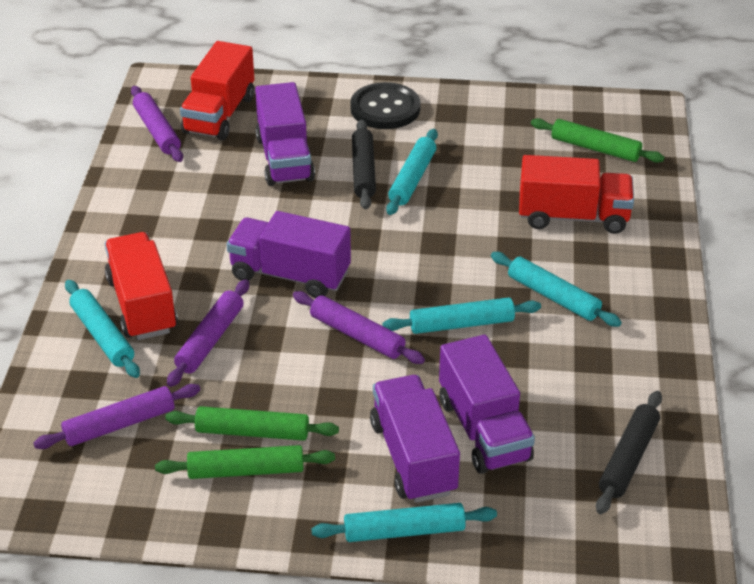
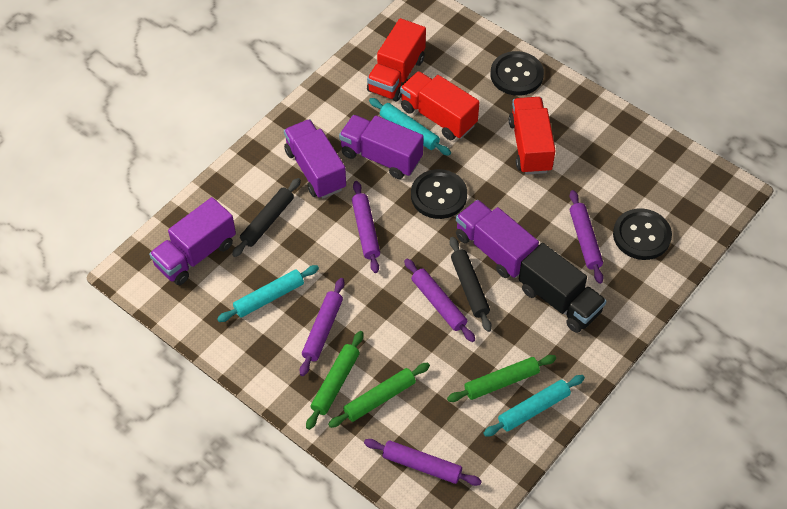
black button: [350,82,421,129] = 1 -> [411,169,467,219] [491,51,544,96] [613,209,672,260] = 3
black truck: none = 0 -> [519,243,607,333] = 1
purple rolling pin: [33,384,200,449] [131,86,183,162] [167,279,249,387] [293,291,425,364] = 4 -> [300,278,344,376] [352,181,380,273] [364,439,482,486] [404,259,475,342] [570,190,604,284] = 5
turquoise rolling pin: [65,280,140,378] [311,503,497,542] [382,297,541,334] [386,129,438,215] [491,252,622,327] = 5 -> [217,265,319,322] [369,98,451,156] [483,375,585,437] = 3

